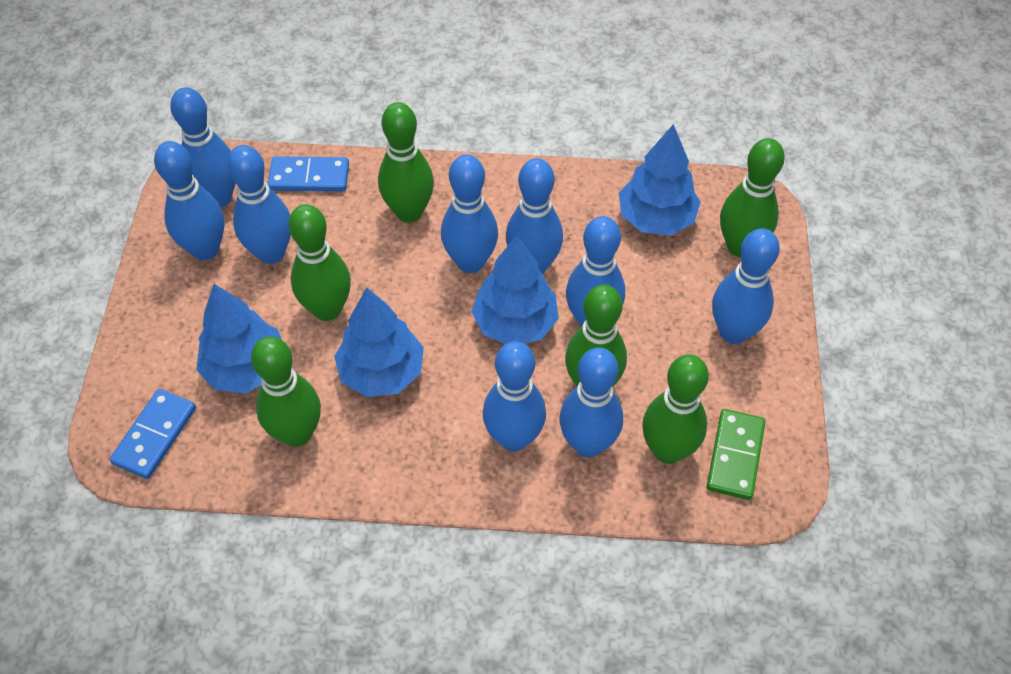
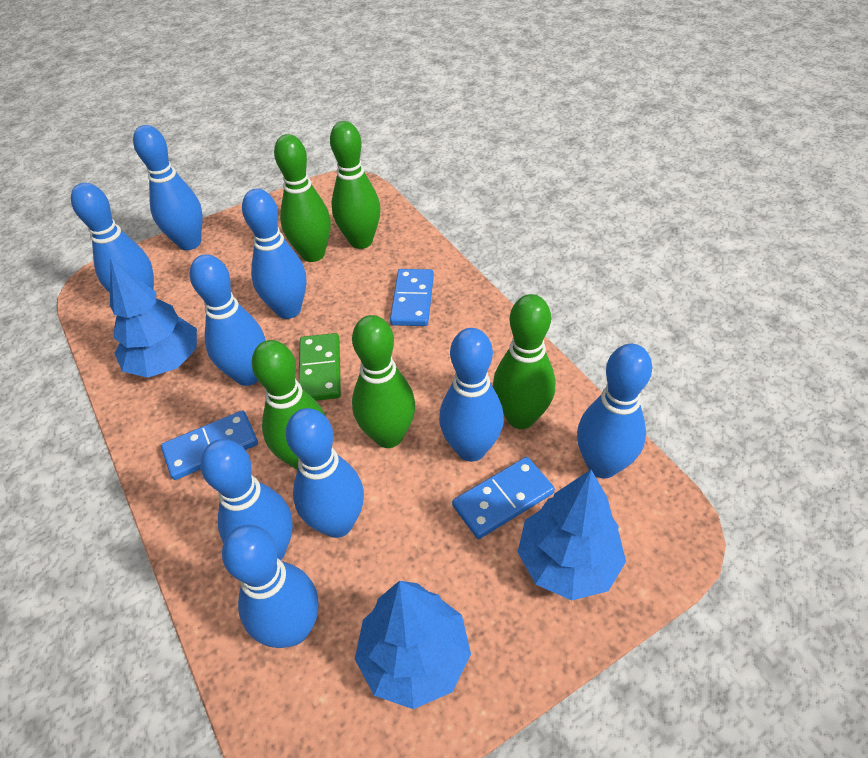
blue domino: [110,389,196,479] [268,156,349,191] = 2 -> [161,410,258,480] [390,269,434,326] [452,457,555,539] = 3
blue tree: [197,284,282,393] [334,287,424,397] [471,235,559,344] [619,124,701,236] = 4 -> [110,258,197,378] [355,581,471,709] [518,470,626,600] = 3
green bowling pin: [251,336,321,447] [288,204,351,321] [378,102,434,223] [565,284,627,387] [642,354,709,464] [720,138,785,257] = 6 -> [251,340,326,470] [274,134,331,262] [330,121,381,249] [352,315,415,448] [493,294,555,429] = 5

